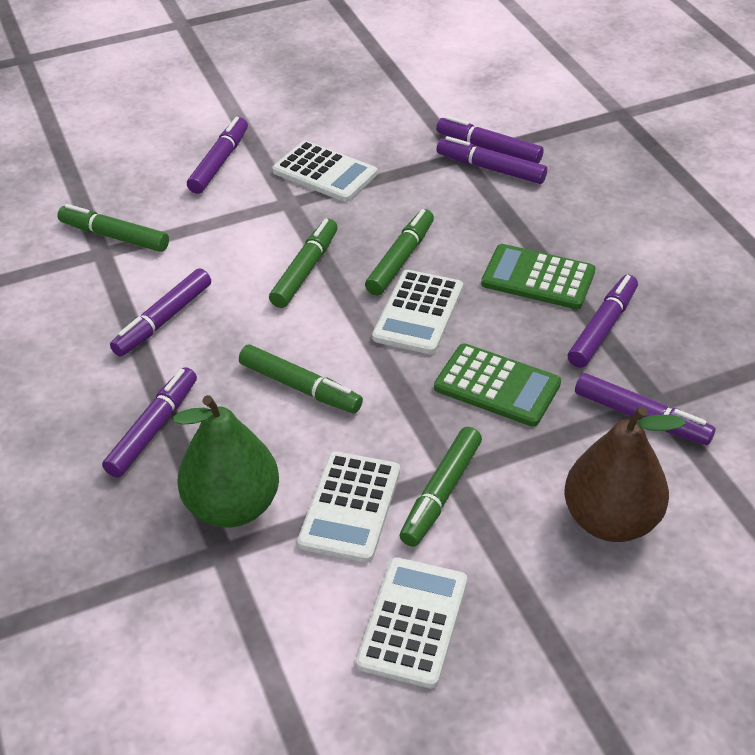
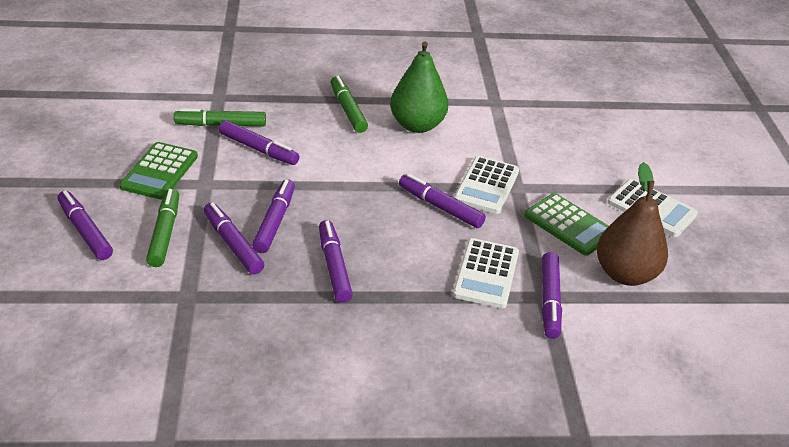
green marker: [57,204,169,252] [239,344,363,413] [269,219,338,308] [365,209,434,295] [400,427,482,547] = 5 -> [146,189,179,267] [174,108,266,126] [330,76,368,133] = 3
white calculator: [273,141,377,202] [297,451,400,563] [356,557,467,688] [372,270,463,354] = 4 -> [453,238,519,308] [454,156,519,214] [608,179,698,237] = 3

